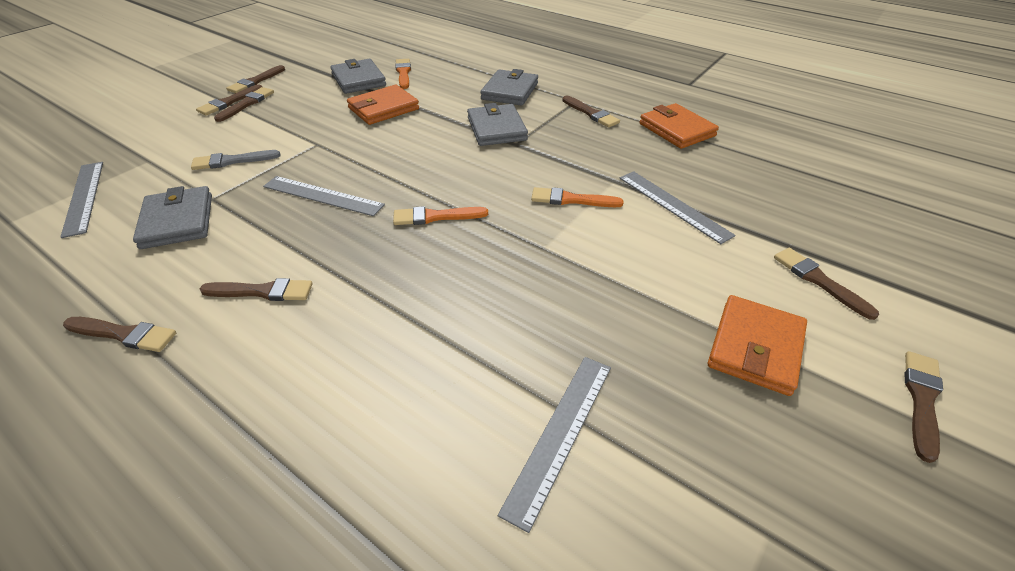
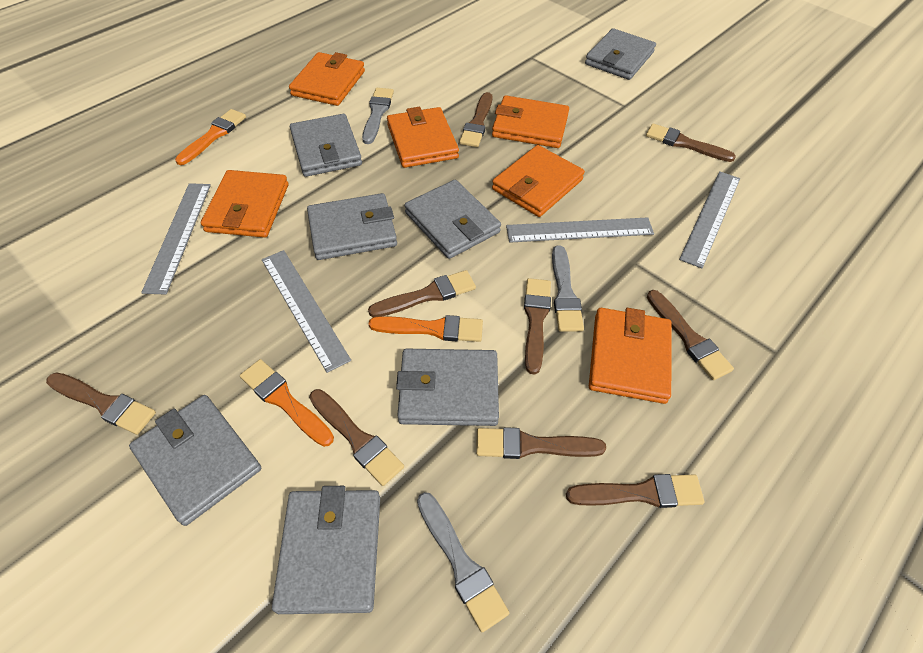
brown brush: [63,317,176,352] [196,85,262,115] [200,278,313,301] [214,87,274,122] [226,65,285,93] [562,96,620,127] [774,248,879,320] [904,351,943,463] = 8 -> [46,373,156,435] [309,389,404,486] [368,270,476,317] [459,92,492,147] [476,427,606,459] [524,278,551,374] [566,474,704,508] [646,123,736,162] [647,290,734,380] = 9
grey brush: [191,150,281,170] = 1 -> [362,88,394,144] [417,492,509,632] [552,245,584,332] = 3
grey wallet: [133,186,212,249] [330,59,386,94] [467,103,528,146] [480,69,538,106] = 4 -> [129,395,261,526] [272,486,380,614] [290,114,362,177] [307,193,397,260] [396,349,499,426] [404,180,501,259] [585,28,656,80] = 7
orange wallet: [347,85,419,125] [640,103,719,149] [708,295,807,396] = 3 -> [201,170,288,238] [289,52,365,106] [387,107,459,168] [492,96,569,148] [492,145,585,217] [589,308,672,404] = 6

